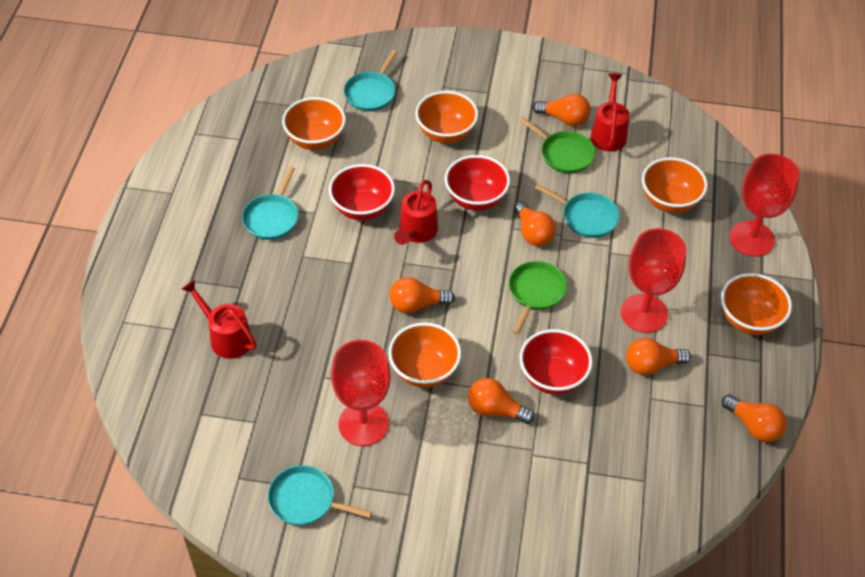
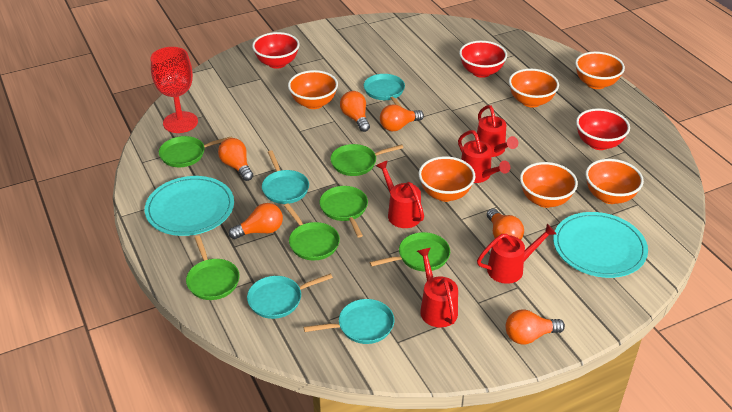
green pan: [509,261,567,334] [519,117,595,173] = 2 -> [159,136,232,167] [186,235,240,300] [284,203,340,260] [320,186,368,238] [330,144,403,176] [370,232,450,271] = 6
orange bowl: [282,97,346,150] [388,322,461,388] [415,91,478,143] [642,157,708,213] [721,273,792,335] = 5 -> [288,70,338,109] [419,156,475,202] [509,69,559,108] [520,162,578,208] [575,52,625,89] [586,159,644,204] = 6
red goblet: [331,340,391,446] [621,228,686,333] [729,154,800,257] = 3 -> [151,47,198,133] = 1
red watering can: [181,279,257,359] [394,180,438,245] [591,73,630,151] = 3 -> [376,161,424,228] [417,248,458,327] [458,130,510,183] [477,105,518,157] [477,224,556,284] = 5
turquoise plate: none = 0 -> [145,176,234,236] [553,212,648,278] = 2

